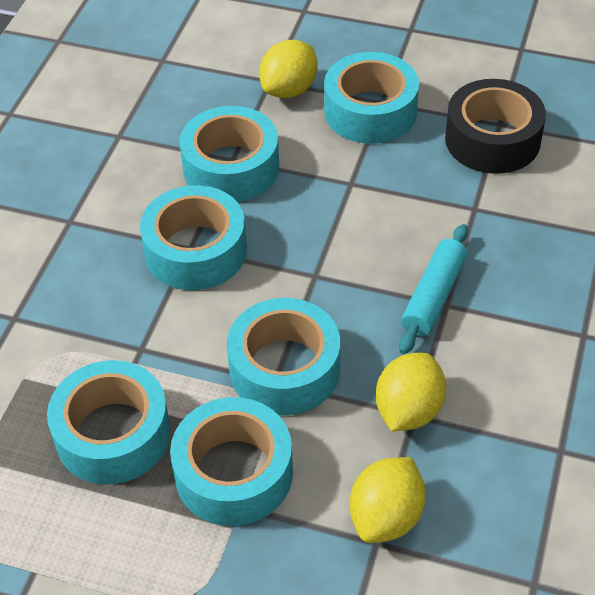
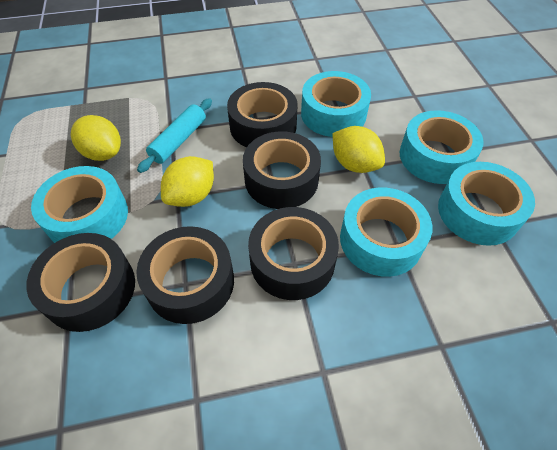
black tape: [445,79,546,174] = 1 -> [26,233,135,332] [136,226,234,324] [227,82,298,147] [243,131,321,209] [248,207,339,300] = 5
turquoise tape: [47,360,171,484] [140,185,247,290] [170,397,293,526] [180,106,279,202] [227,298,340,415] [324,52,419,144] = 6 -> [31,166,128,243] [301,71,371,137] [340,187,433,277] [400,110,484,184] [438,162,535,246] = 5

